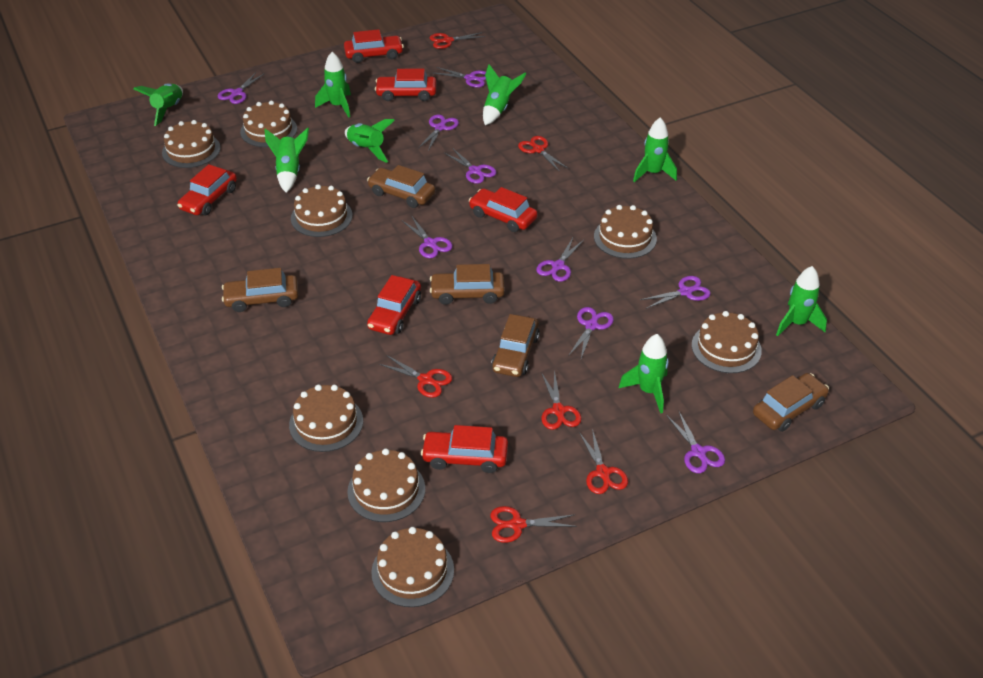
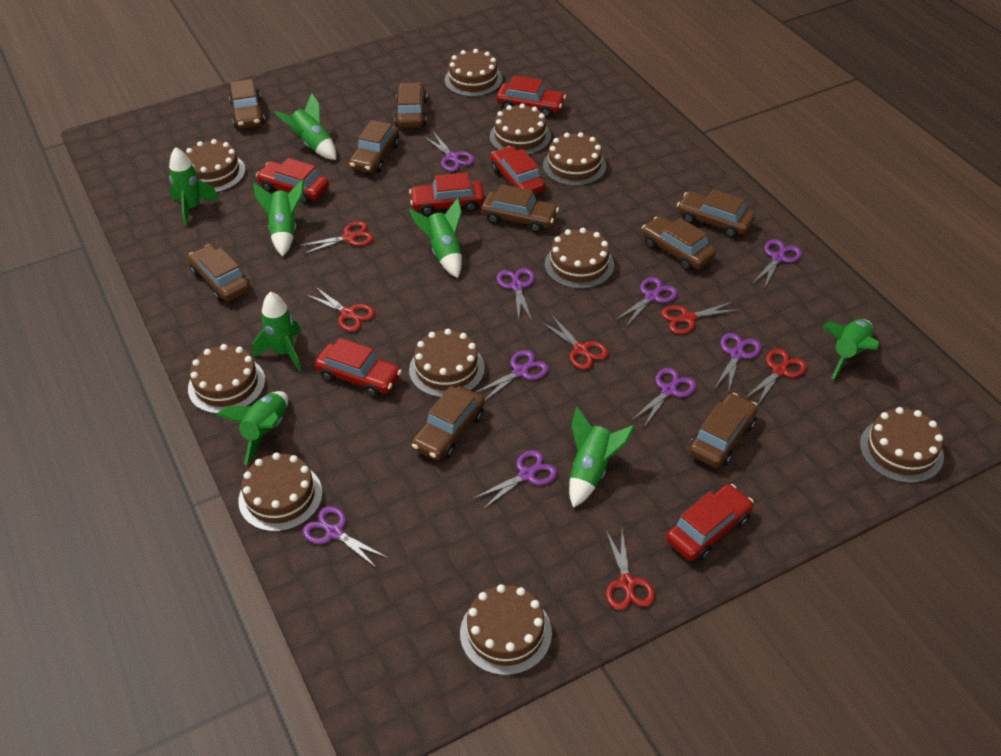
brown cake: [162,120,221,168] [240,101,297,147] [289,385,363,452] [291,184,352,237] [347,449,425,522] [371,527,454,607] [594,205,657,259] [692,311,762,373] = 8 -> [185,139,245,193] [188,344,265,414] [238,452,323,532] [409,329,485,398] [445,49,502,97] [460,584,552,676] [490,104,551,155] [543,132,606,186] [545,228,614,289] [860,407,944,483] = 10
brown car: [222,268,298,312] [367,165,435,208] [430,264,505,305] [491,314,540,377] [753,373,829,432] = 5 -> [188,244,250,302] [229,79,265,129] [349,120,399,173] [395,82,427,128] [412,386,485,460] [481,184,559,233] [642,216,716,271] [677,189,755,238] [689,393,758,468] = 9

